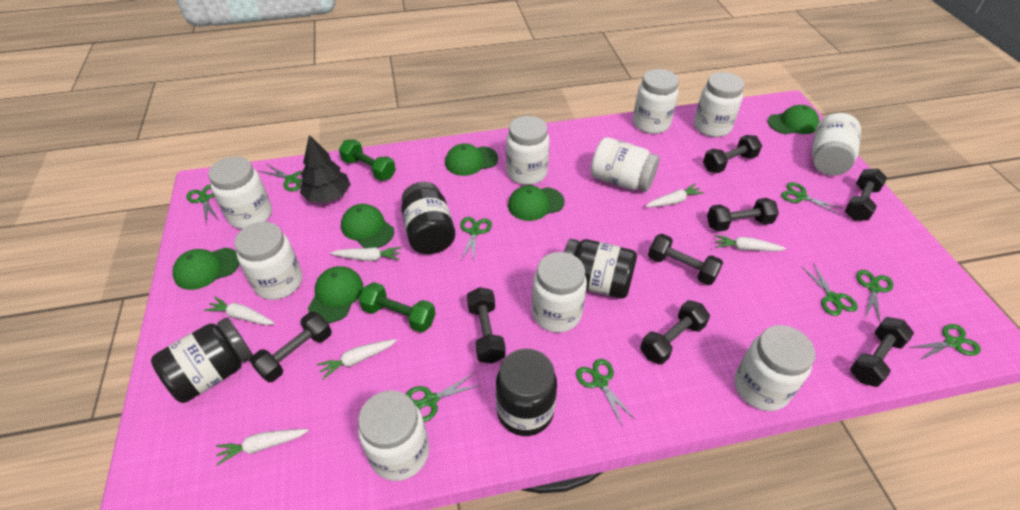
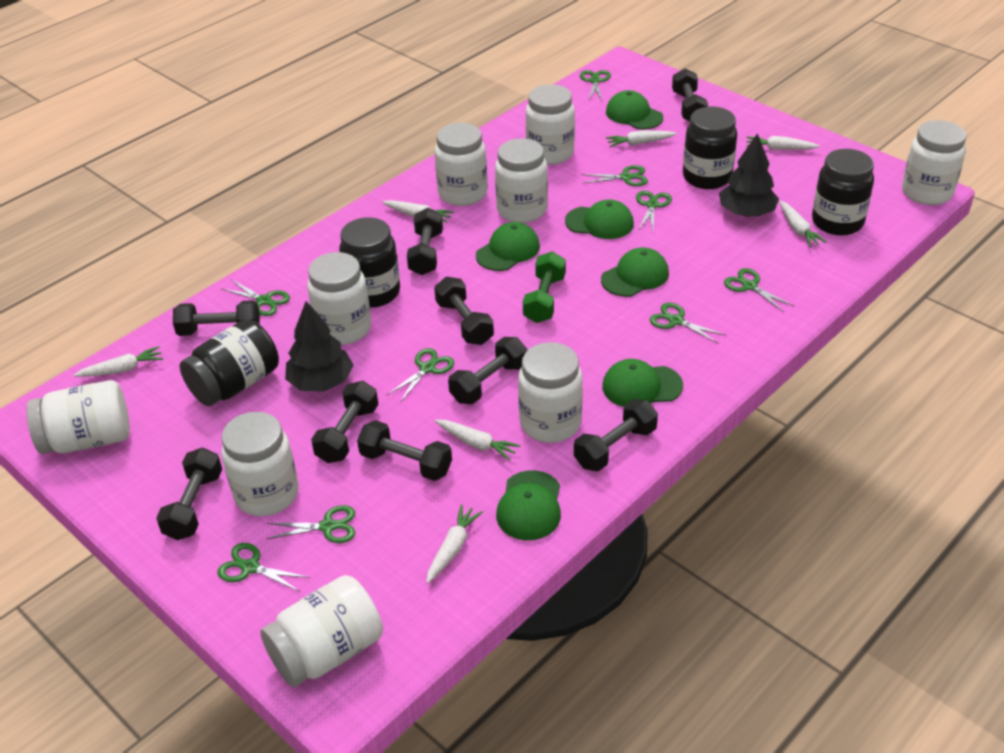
black dumbbell: [250,312,332,382] [467,287,506,364] [640,300,710,365] [648,234,723,285] [703,135,762,173] [707,198,779,232] [845,169,887,221] [850,317,914,387] = 8 -> [156,447,222,540] [173,300,260,336] [311,381,378,463] [357,420,452,481] [407,208,443,275] [434,277,494,345] [448,337,527,404] [574,399,658,471] [672,68,708,121] = 9
black tree: [300,135,351,203] = 1 -> [285,301,354,392] [719,133,779,217] = 2
green dumbbell: [339,139,396,181] [359,282,436,333] = 2 -> [523,251,566,323] = 1
white carrot: [204,297,275,325] [216,429,309,466] [317,339,397,379] [331,247,401,261] [645,184,704,207] [714,235,786,251] = 6 -> [73,346,163,377] [382,200,454,223] [426,504,483,583] [435,420,520,461] [606,130,677,147] [746,136,820,150] [779,201,827,247] = 7
white jar: [208,157,272,229] [234,222,302,300] [358,391,429,481] [506,116,549,185] [532,252,587,333] [591,137,660,192] [633,69,679,134] [694,72,744,137] [734,325,815,411] [812,113,861,176] = 10 -> [26,380,130,454] [222,412,298,516] [260,575,383,687] [307,252,371,345] [435,123,487,206] [495,138,548,223] [518,342,583,443] [526,84,575,165] [902,120,966,205] = 9

